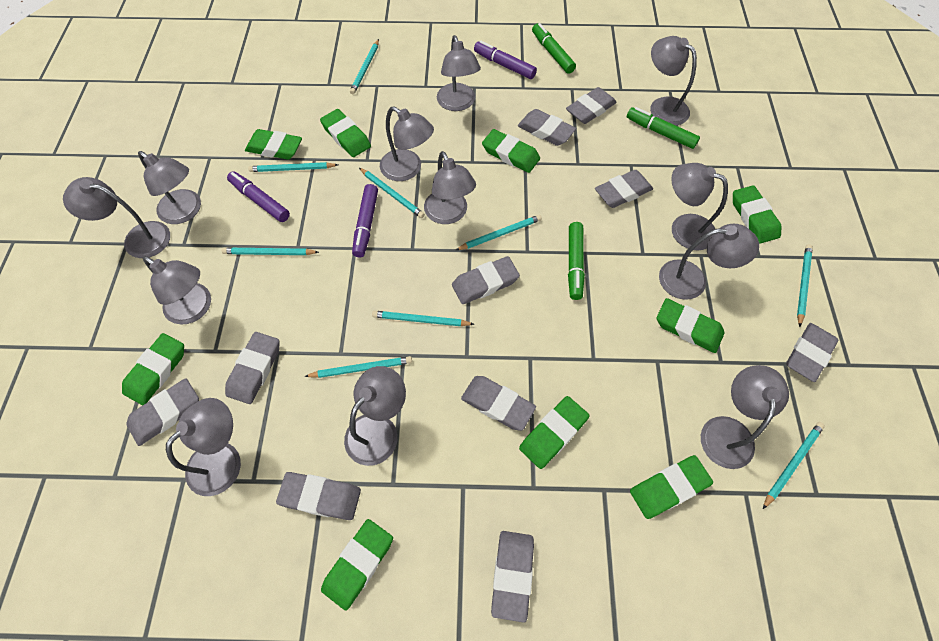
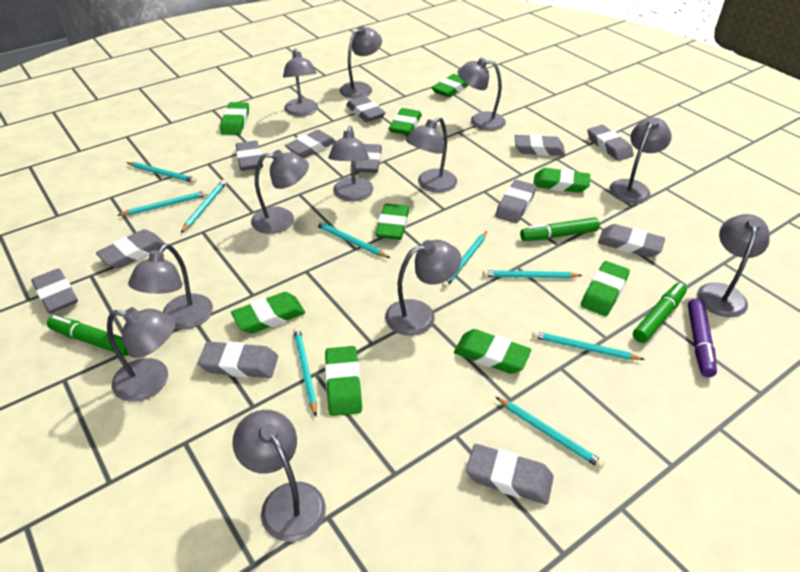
grey eraser: [126,378,199,446] [225,332,280,404] [276,472,361,520] [452,256,520,304] [461,376,536,431] [491,531,534,623] [518,109,576,146] [566,87,617,124] [595,170,653,208] [786,323,838,382] = 10 -> [31,268,78,314] [96,229,166,268] [198,341,278,378] [236,141,263,171] [285,130,336,158] [346,96,386,122] [355,144,382,173] [466,444,554,504] [495,180,536,223] [514,134,565,156] [587,125,634,161] [598,224,665,257] = 12
purple marker: [227,171,290,222] [352,184,378,258] [474,41,537,79] = 3 -> [688,299,717,377] = 1

